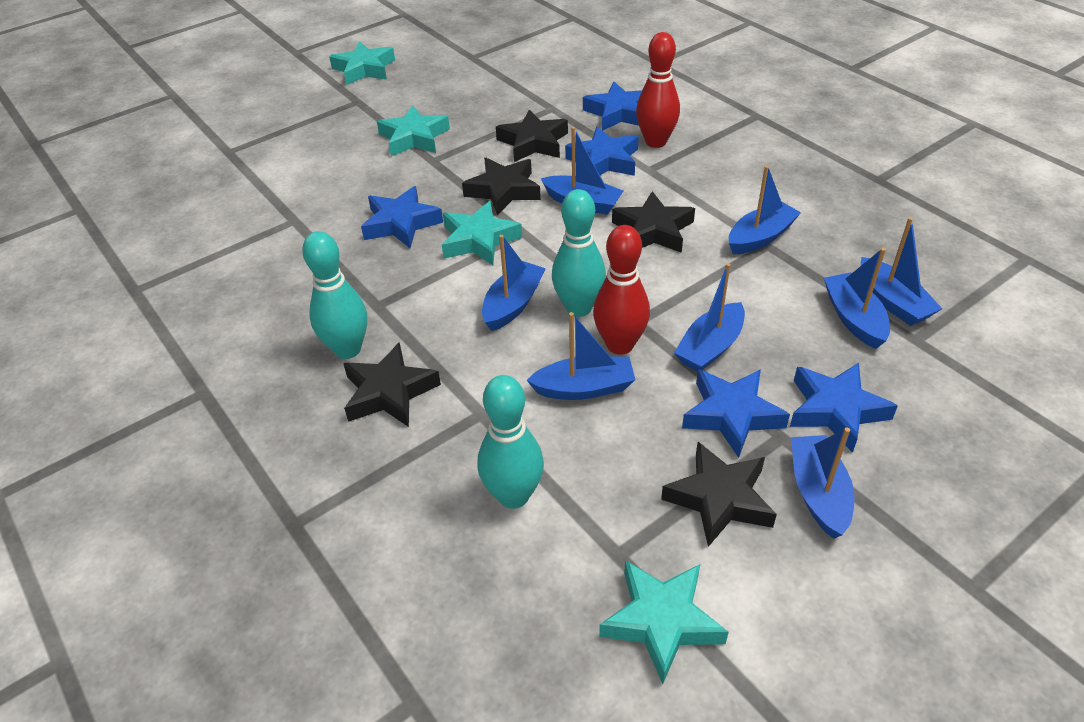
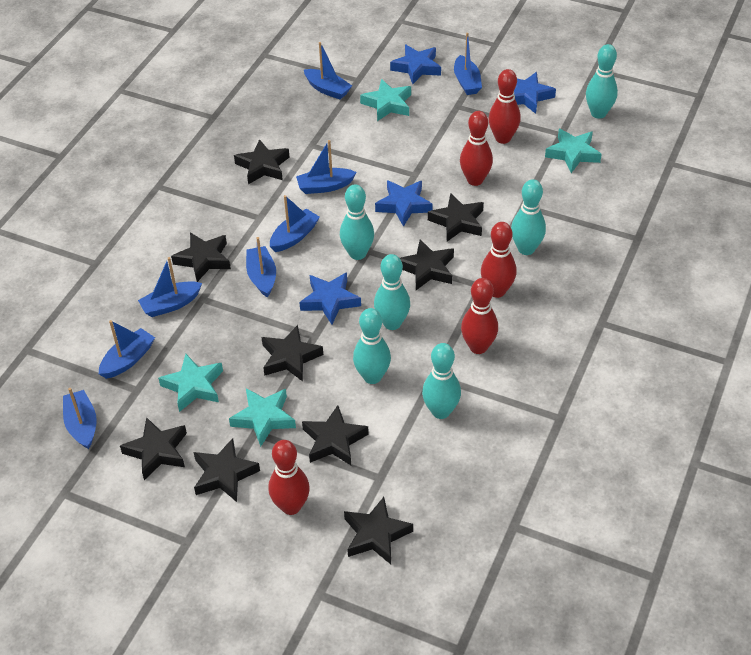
black star: [343,342,441,427] [462,158,541,215] [496,110,568,162] [612,191,695,253] [661,442,777,547] = 5 -> [120,417,187,480] [171,232,231,282] [194,438,260,502] [234,139,290,184] [261,325,323,382] [302,405,369,465] [344,497,413,564] [400,239,454,290] [428,193,484,242] = 9
blue star: [361,186,443,248] [565,127,639,176] [583,82,642,131] [682,369,790,458] [790,363,898,453] = 5 -> [299,272,361,324] [375,180,433,227] [390,45,441,84] [514,72,556,114] = 4
red bowling pin: [593,225,650,355] [636,32,680,148] = 2 -> [268,440,310,515] [460,111,493,186] [461,278,498,354] [481,222,517,298] [489,69,521,144] = 5
turquoise bowling pin: [302,231,367,359] [478,375,544,509] [552,189,606,317] = 3 -> [340,184,374,260] [353,308,391,384] [374,254,410,330] [422,343,461,419] [511,179,546,255] [586,44,618,119] = 6

